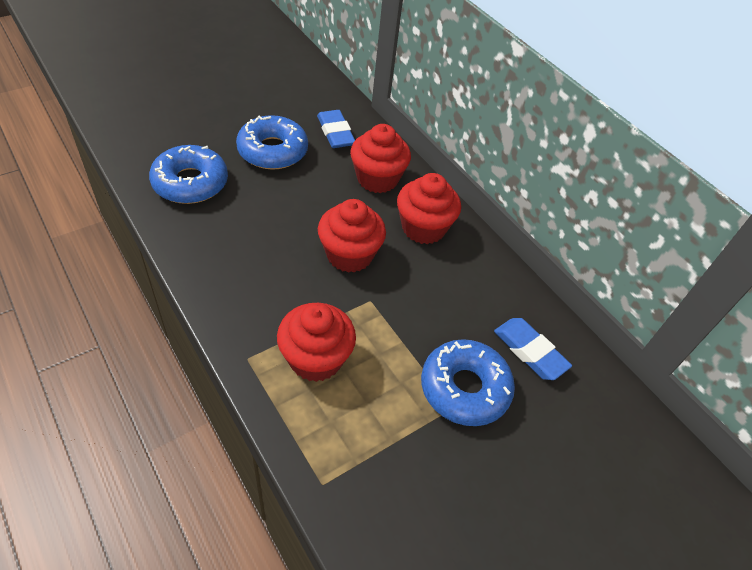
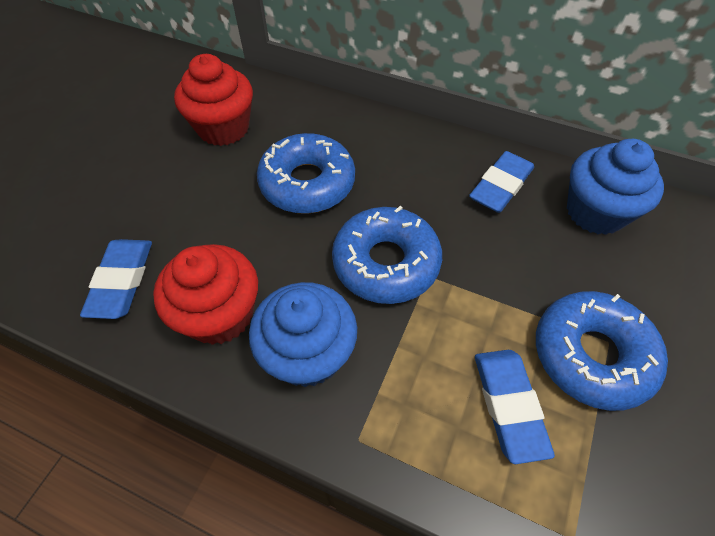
blue cupcake: none = 0 -> [249,282,357,387] [567,139,664,235] = 2
blue eraser: [317,110,355,148] [494,318,572,380] = 2 -> [80,239,152,319] [469,151,534,213] [475,350,555,464] = 3
red cupcake: [277,303,356,382] [318,199,386,273] [350,124,411,193] [397,173,461,244] = 4 -> [153,244,258,345] [174,54,253,146] = 2

